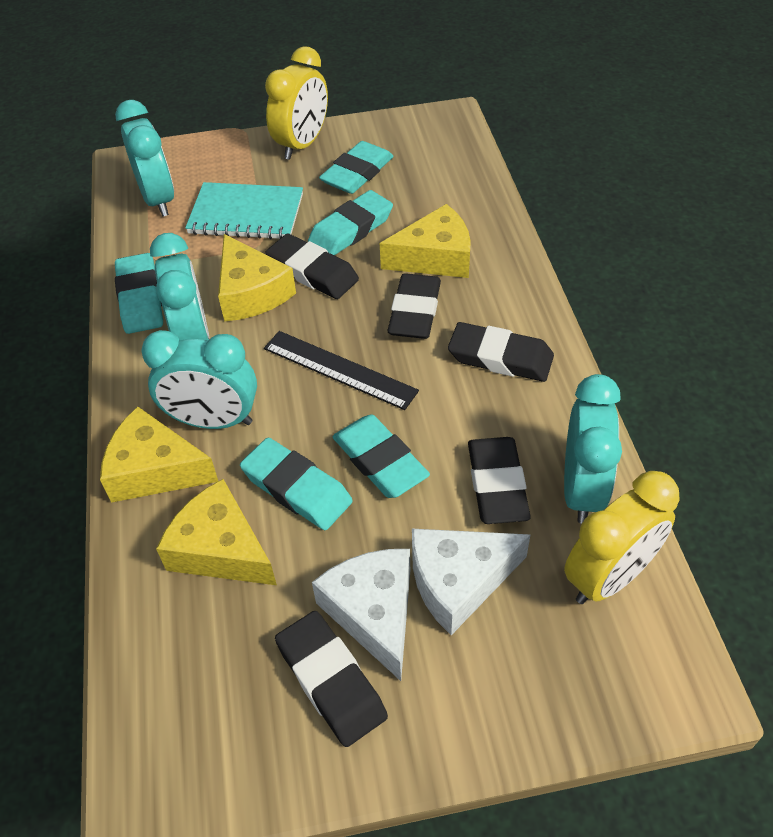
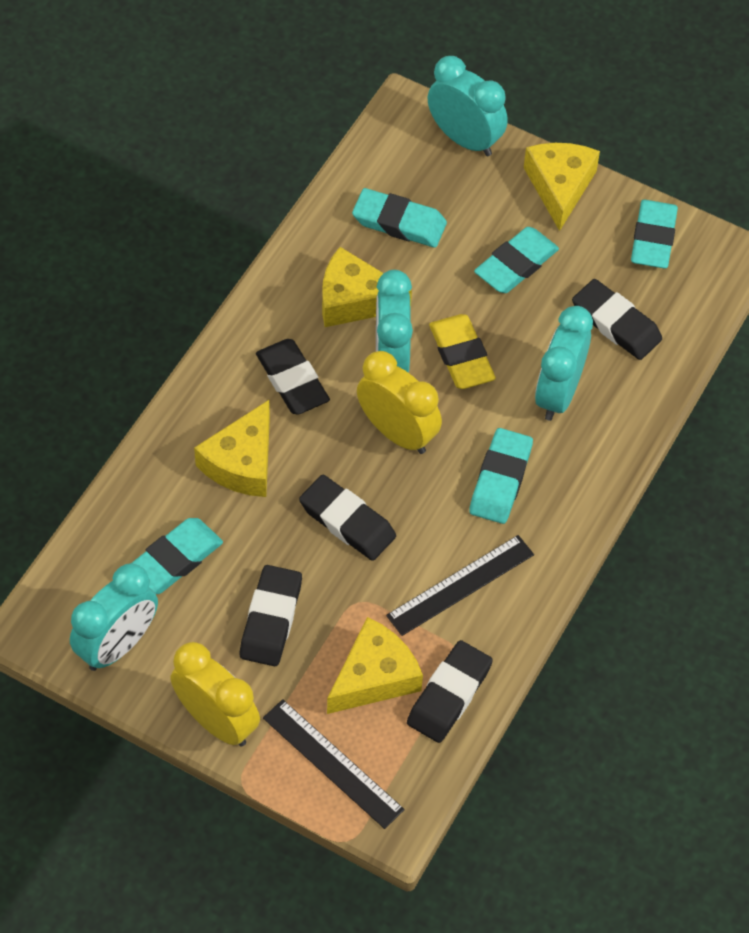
black ruler: [264,331,419,410] = 1 -> [263,699,405,829] [386,535,534,636] = 2
turquoise notebook: [185,182,303,239] = 1 -> none = 0
white cheese: [312,549,410,681] [412,529,531,635] = 2 -> none = 0
yellow eraser: none = 0 -> [429,314,496,389] = 1

